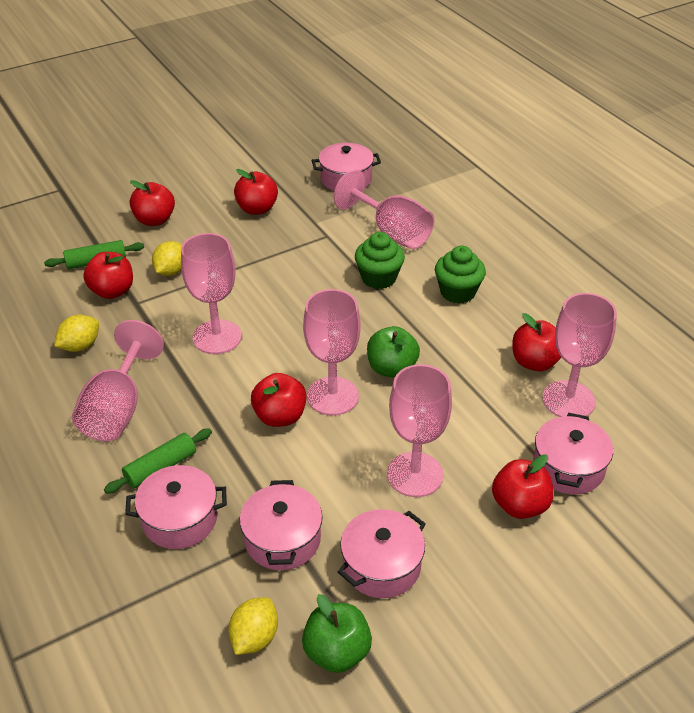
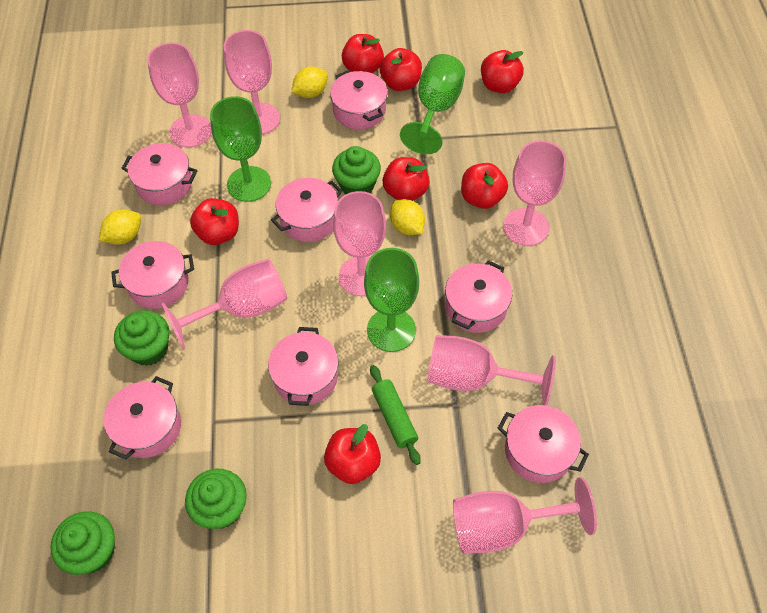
green apple: [302,594,372,673] [367,326,420,378] = 2 -> none = 0
green cupcake: [355,232,405,289] [435,246,486,304] = 2 -> [50,511,115,575] [114,310,169,366] [185,469,247,529] [332,146,381,194] = 4
green goblet: none = 0 -> [210,96,271,202] [364,248,419,352] [400,54,465,154] = 3
green rolling pin: [44,240,144,269] [104,428,212,494] = 2 -> [370,365,421,465] = 1
pink goblet: [72,320,164,441] [181,233,242,354] [303,289,361,416] [334,169,435,249] [387,364,452,497] [543,293,617,417] = 6 -> [147,42,212,148] [162,259,287,349] [223,30,280,135] [333,191,386,296] [427,335,556,406] [453,477,597,554] [503,140,566,246] = 7
pink pot: [125,465,227,549] [240,480,323,570] [312,143,381,191] [338,509,426,598] [533,413,613,495] = 5 -> [103,376,181,460] [111,241,194,309] [121,143,197,205] [268,327,338,406] [271,178,343,242] [330,70,387,130] [445,260,512,333] [498,405,589,483] = 8
red apple: [83,252,133,299] [130,180,175,226] [234,169,278,215] [251,373,307,427] [492,454,554,519] [512,313,561,371] = 6 -> [190,198,239,245] [324,424,381,484] [342,34,384,73] [380,48,422,91] [383,157,429,201] [461,163,508,209] [481,50,524,93] = 7

